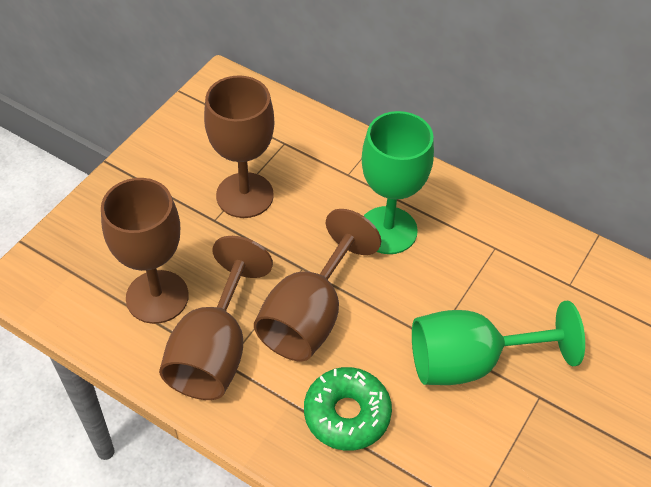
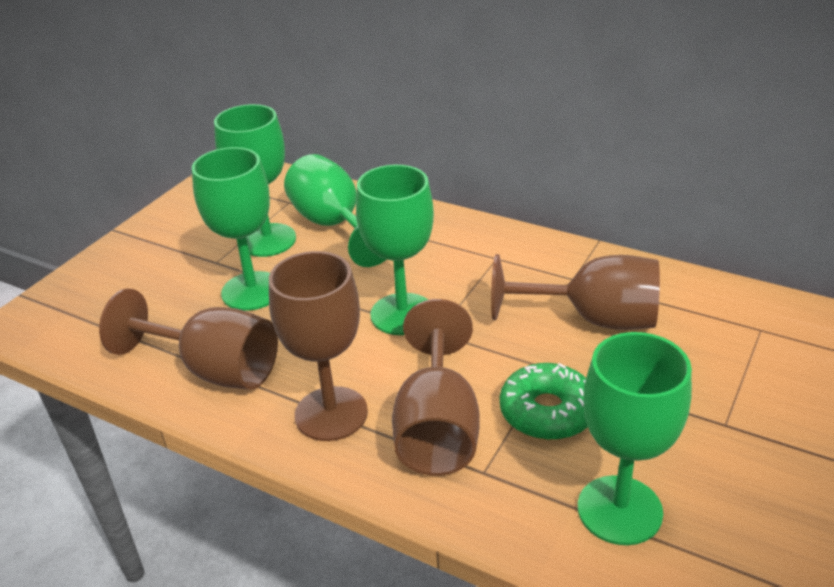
green goblet: [362,111,434,254] [412,301,585,385] = 2 -> [192,147,270,311] [214,104,296,257] [284,154,387,267] [356,165,434,335] [578,332,692,545] = 5

